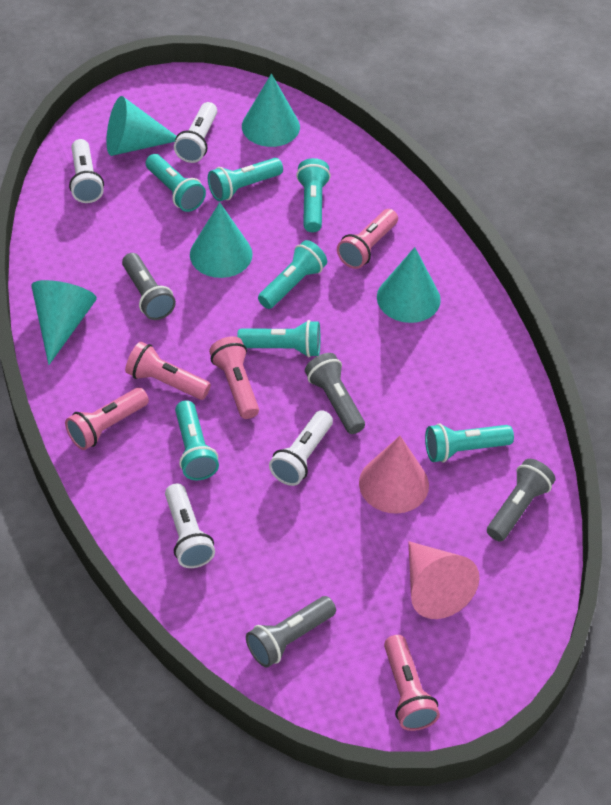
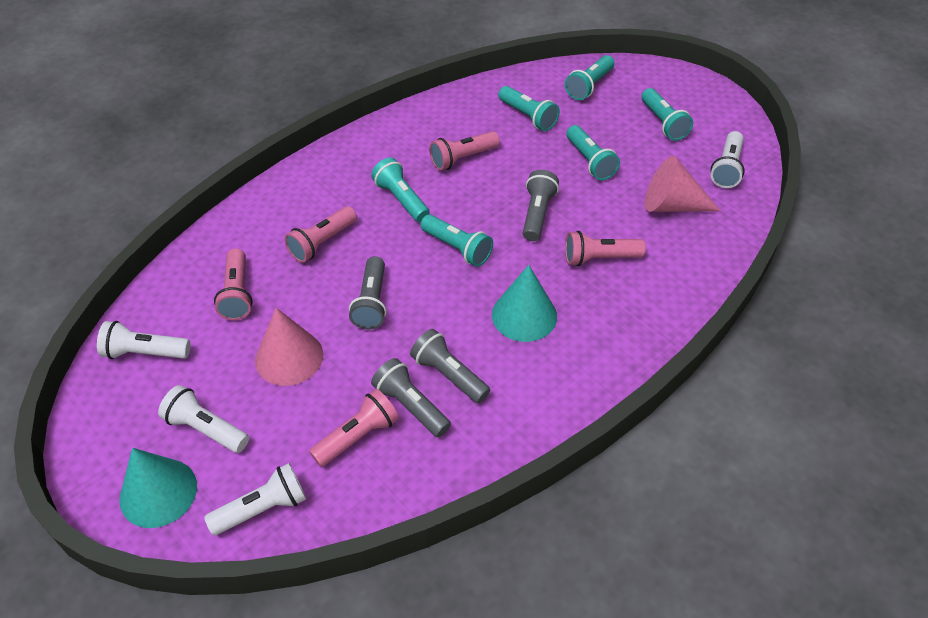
turquoise cone: [31,280,97,365] [106,96,176,156] [190,202,253,278] [242,74,300,147] [377,247,441,323] = 5 -> [119,448,197,528] [492,265,557,342] = 2
turquoise flashlight: [146,154,206,212] [175,400,219,480] [208,158,283,202] [237,320,320,357] [258,240,327,309] [296,158,331,232] [425,423,514,463] = 7 -> [371,157,430,222] [420,214,493,267] [498,86,560,131] [565,55,614,100] [566,125,620,180] [641,88,693,141] = 6

